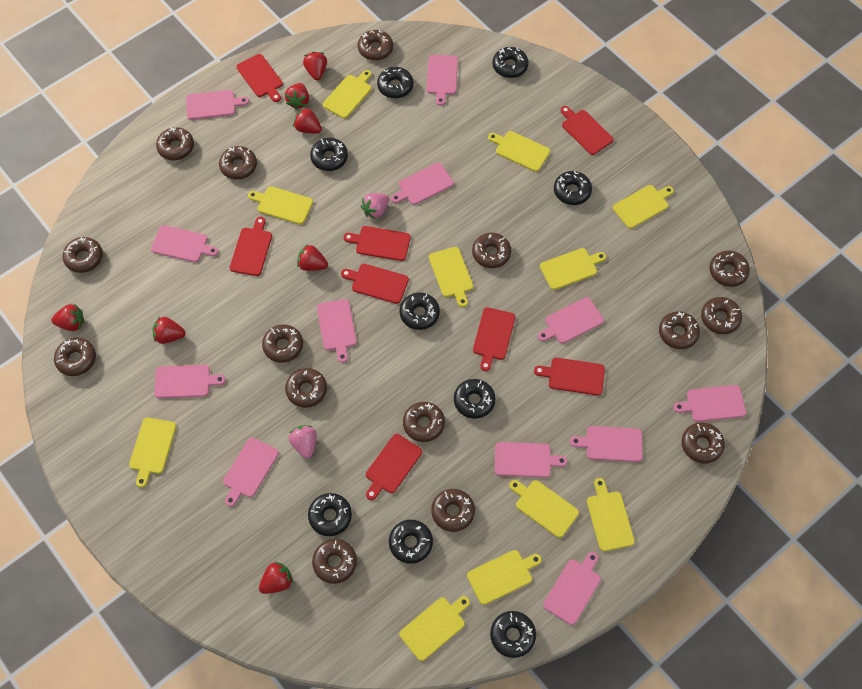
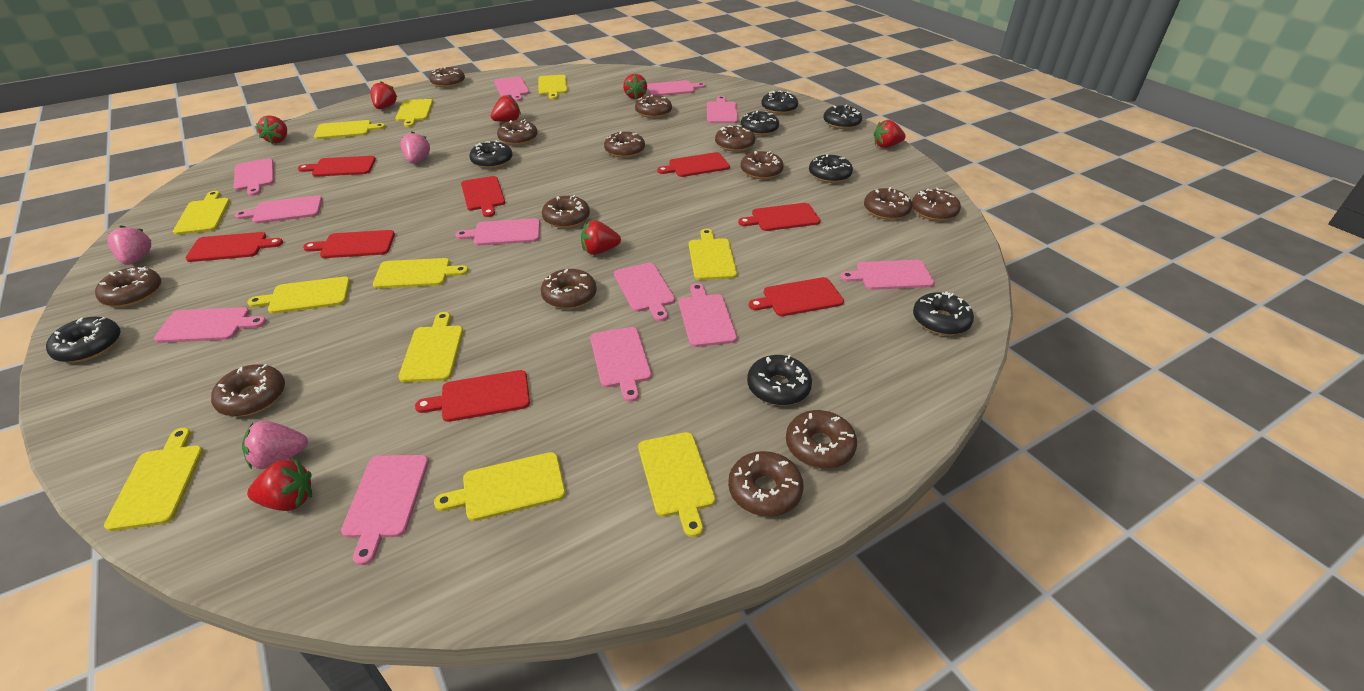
black donut: [308,493,352,536] [310,138,348,171] [377,67,414,98] [389,520,433,564] [400,292,440,330] [454,379,495,419] [490,611,536,658] [492,47,529,78] [554,171,592,205] = 9 -> [46,317,120,363] [469,140,512,168] [740,111,779,136] [747,355,812,405] [761,91,798,114] [809,154,853,183] [823,104,862,129] [913,291,974,335] = 8
brown donut: [54,338,96,376] [62,237,103,273] [156,127,194,160] [219,146,257,180] [262,324,303,363] [285,368,327,408] [312,539,357,584] [358,29,393,60] [403,402,445,442] [431,489,475,532] [472,233,511,268] [659,311,700,349] [682,422,725,464] [701,297,742,334] [710,251,750,287] = 15 -> [95,266,161,307] [211,364,285,416] [429,67,465,88] [497,119,538,145] [541,269,597,309] [542,195,590,228] [604,131,645,158] [635,95,672,118] [715,125,755,152] [728,451,803,517] [741,151,784,179] [786,410,857,469] [864,187,912,220] [912,188,961,221] = 14
pink strawberry: [288,425,317,459] [361,193,389,219] = 2 -> [107,225,152,265] [242,421,308,469] [400,132,430,164] = 3

